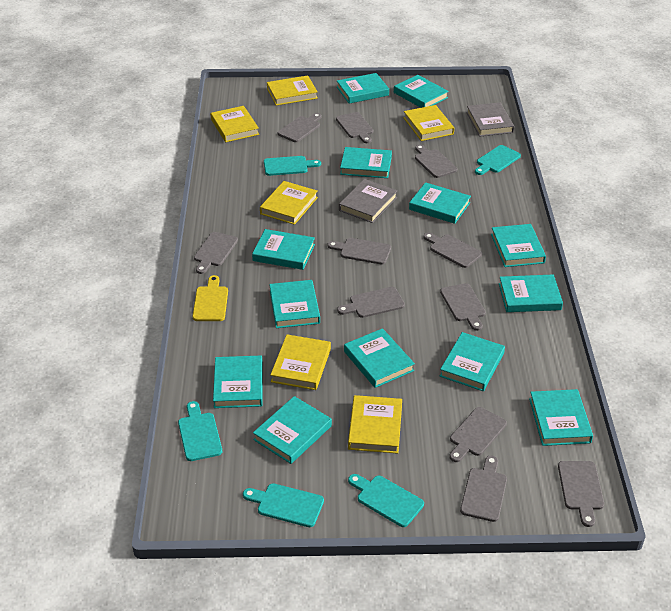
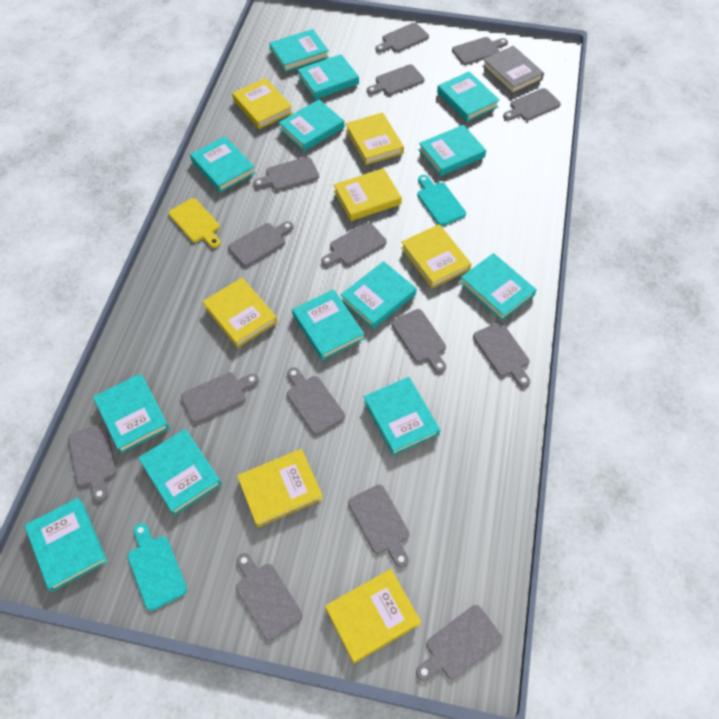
grey book: [339,179,398,223] [466,102,514,137] = 2 -> [482,46,544,94] = 1
grey cutting board: [194,232,238,274] [278,113,321,142] [327,238,391,265] [336,112,373,143] [337,287,405,318] [415,144,457,178] [424,232,482,268] [440,283,486,331] [449,407,507,462] [460,456,507,522] [558,461,604,527] = 11 -> [68,424,117,502] [181,372,259,423] [228,221,294,267] [236,553,303,641] [253,157,319,191] [287,367,345,435] [321,223,387,266] [348,484,410,568] [367,64,424,95] [375,23,429,53] [391,309,446,373] [416,605,502,681] [452,37,508,65] [473,322,530,388] [503,88,561,121] = 15
turquoise cutting board: [178,401,222,461] [243,483,324,527] [264,156,321,176] [348,474,424,527] [475,145,521,175] = 5 -> [128,523,187,611] [417,175,466,226] = 2
yellow book: [211,106,259,142] [260,181,318,225] [267,75,318,106] [270,334,331,390] [348,395,402,454] [403,105,454,141] = 6 -> [202,278,277,348] [232,78,293,129] [237,449,323,528] [325,569,421,664] [334,168,402,221] [346,112,404,165] [401,224,471,288] = 7

